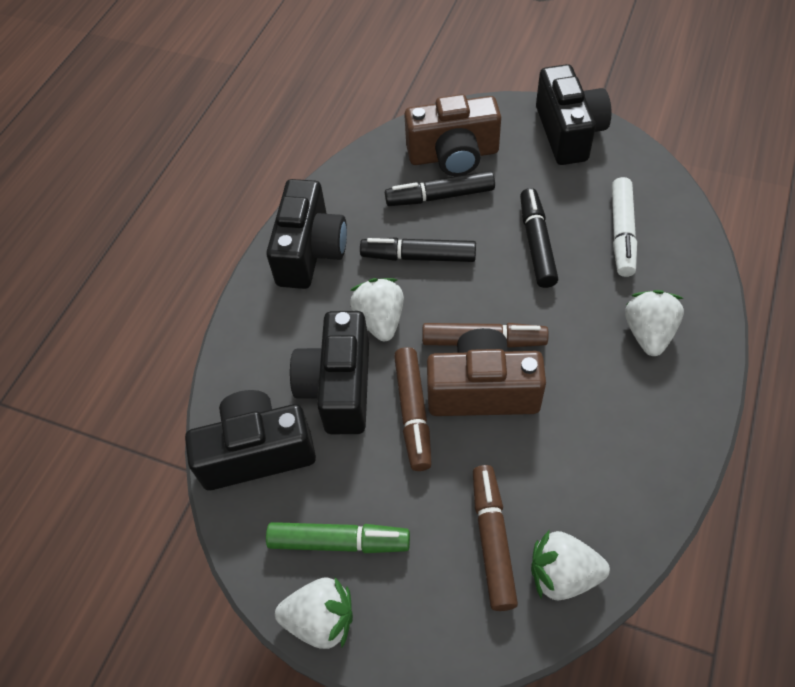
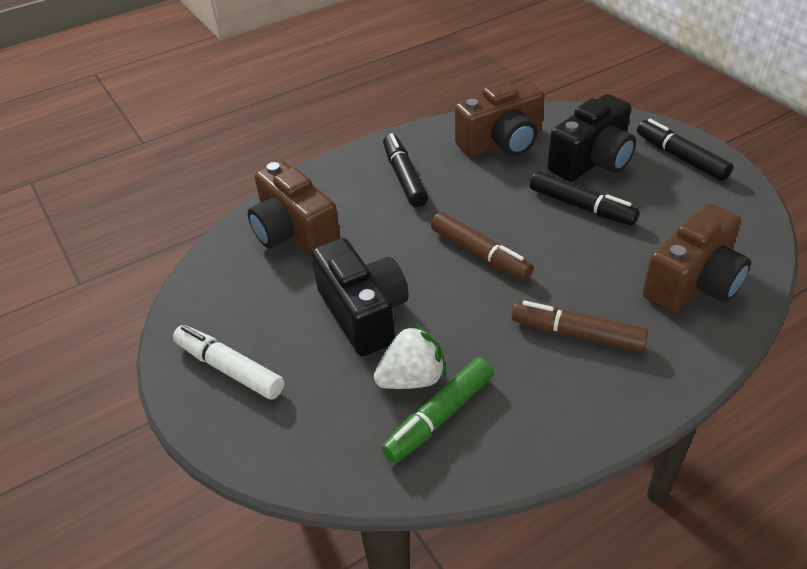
black camera: [185,390,316,490] [266,179,347,289] [290,311,369,434] [536,64,612,165] = 4 -> [311,238,408,356] [548,94,636,182] = 2
brown camera: [404,94,501,176] [427,328,546,416] = 2 -> [248,161,340,257] [455,80,545,157] [643,203,751,313] = 3
brown marker: [394,347,432,471] [422,323,549,348] [473,465,518,611] = 3 -> [431,212,534,281] [512,301,648,352] = 2
white strawberry: [275,577,353,649] [350,278,404,341] [531,530,610,600] [625,290,684,356] = 4 -> [374,324,446,389] = 1

